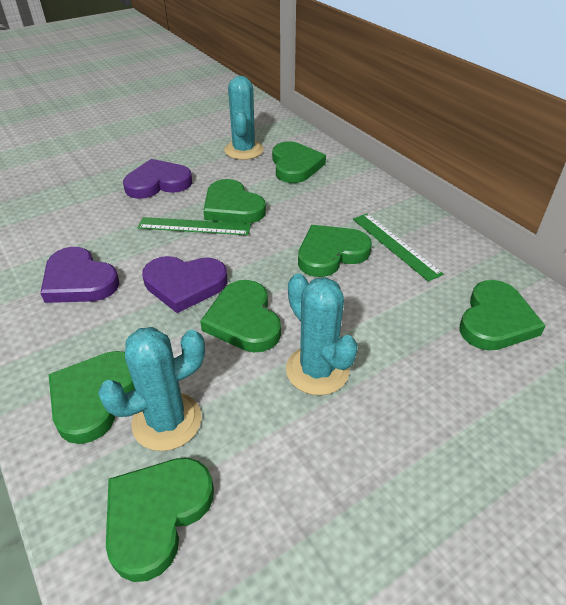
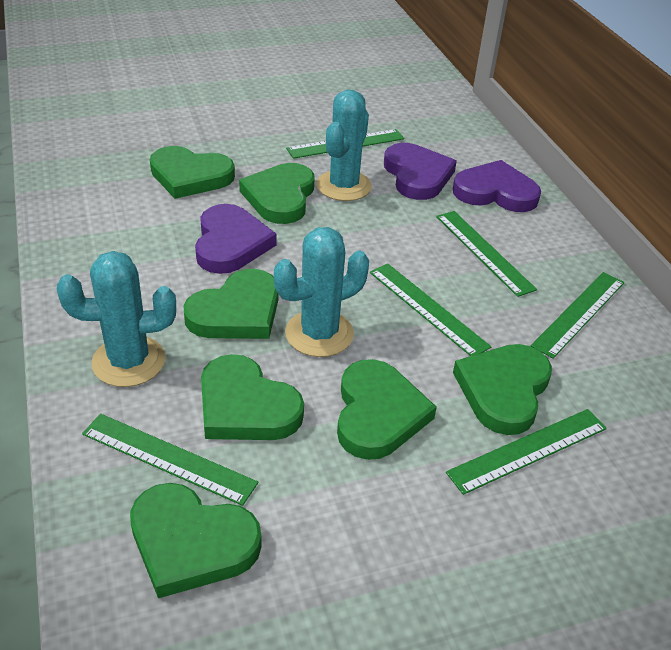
green ruler: [138,217,251,235] [353,214,444,282] = 2 -> [82,414,258,506] [286,129,404,159] [370,263,492,356] [436,211,537,297] [446,409,607,495] [531,272,624,358] = 6

